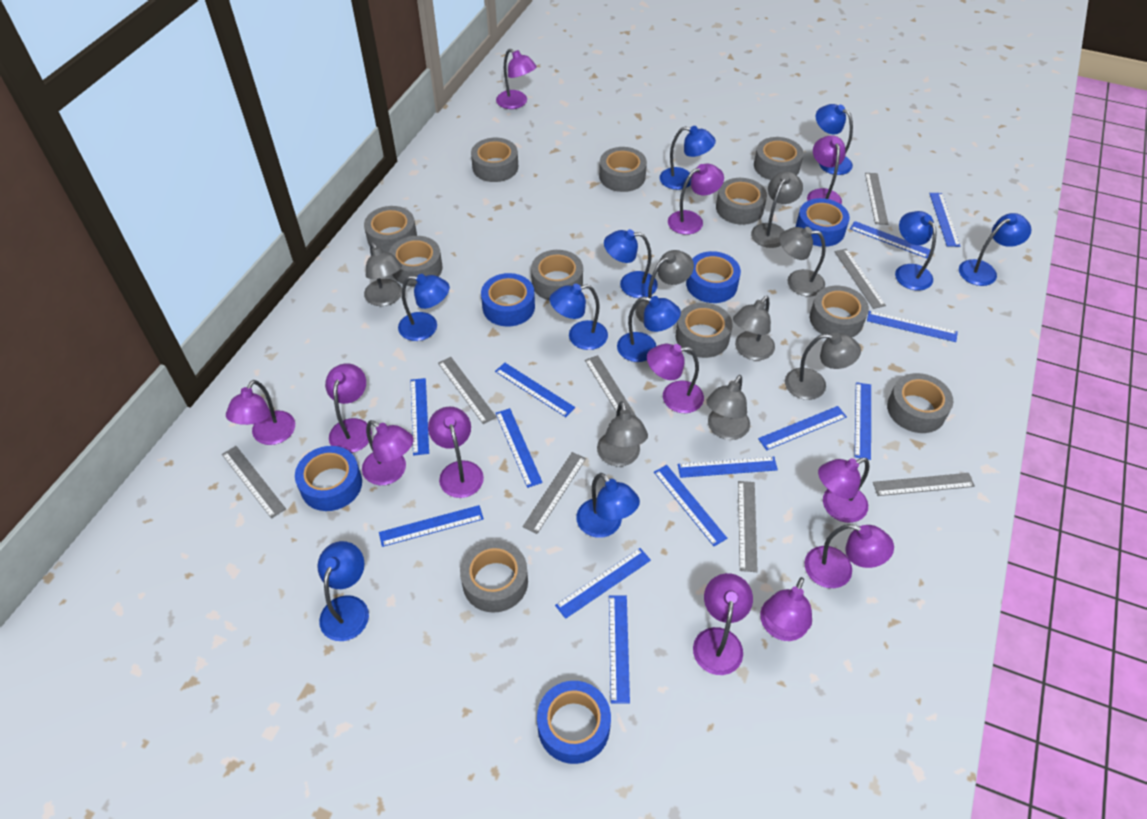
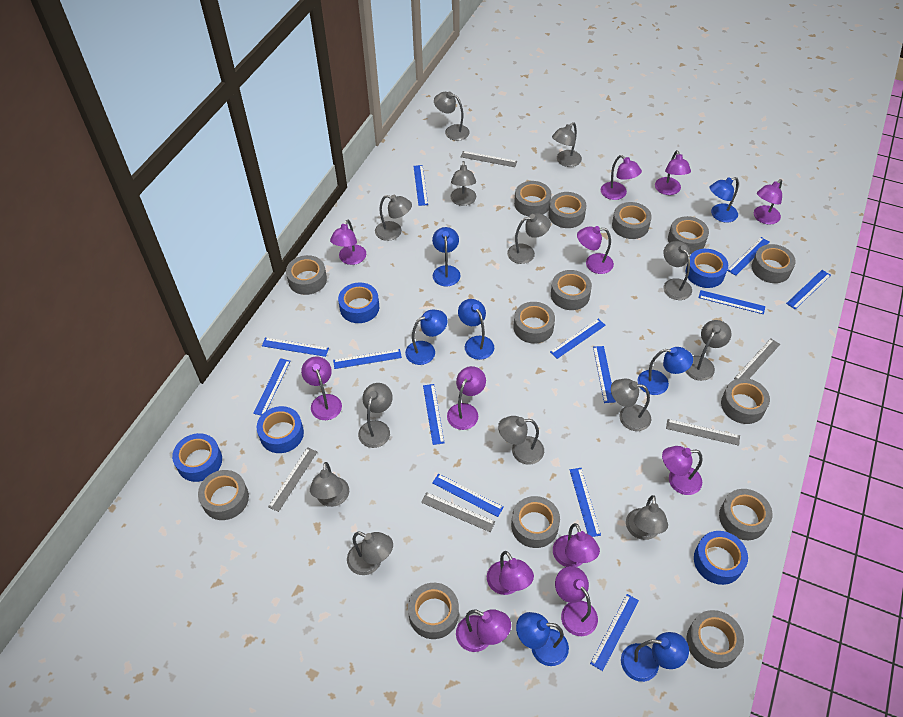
blue lamp: [317,541,369,641] [398,274,450,341] [550,284,608,350] [576,473,640,538] [604,229,658,298] [617,296,681,362] [660,126,716,190] [816,104,853,175] [895,211,937,291] [959,213,1032,286] = 10 -> [405,309,447,365] [432,227,461,287] [458,299,494,360] [516,612,569,666] [621,632,689,682] [637,347,693,395] [710,177,739,223] = 7
grey lamp: [364,242,402,306] [597,401,648,466] [635,250,694,323] [706,375,750,440] [733,296,775,360] [751,171,803,248] [779,227,826,296] [785,332,861,400] = 8 -> [310,462,349,507] [347,531,393,575] [358,383,393,448] [375,195,412,241] [434,92,470,141] [450,161,476,206] [498,416,544,464] [507,213,551,264] [552,122,582,167] [611,379,651,431] [626,495,668,540] [663,241,692,300] [685,320,731,381] = 13
grey ruler: [222,446,286,519] [438,357,497,424] [523,452,586,534] [585,355,637,417] [738,481,758,572] [835,249,886,309] [865,173,888,225] [873,473,975,496] = 8 -> [268,447,317,512] [421,492,495,532] [461,151,517,167] [666,419,740,446] [734,339,780,380] = 5
grey tape: [364,206,417,252] [389,236,443,286] [460,540,528,613] [471,138,518,182] [531,250,583,301] [599,147,647,192] [676,303,733,358] [716,178,767,225] [754,137,804,180] [810,286,869,338] [887,373,953,433] = 11 -> [198,470,249,520] [286,255,327,295] [408,583,459,639] [511,496,560,548] [514,181,552,216] [514,302,555,344] [548,192,587,228] [551,270,592,310] [612,202,652,239] [668,216,709,254] [686,610,744,669] [719,489,773,540] [721,378,770,424] [752,244,796,283] = 14

